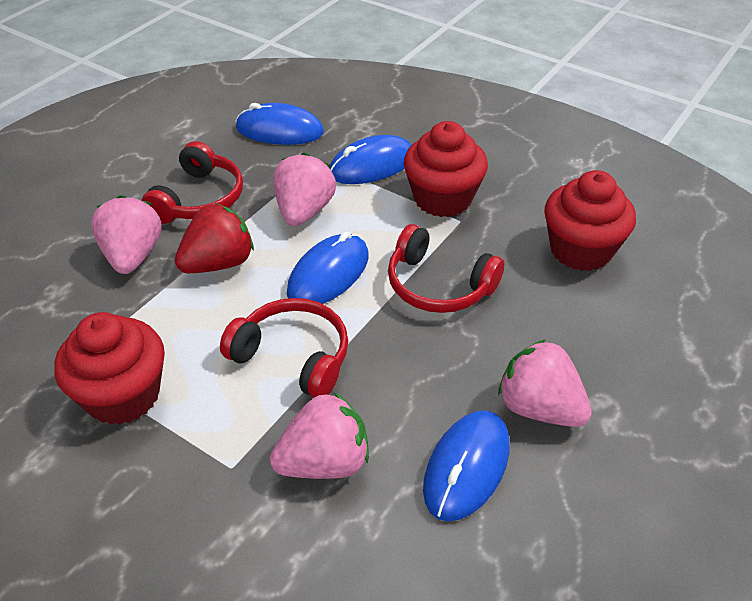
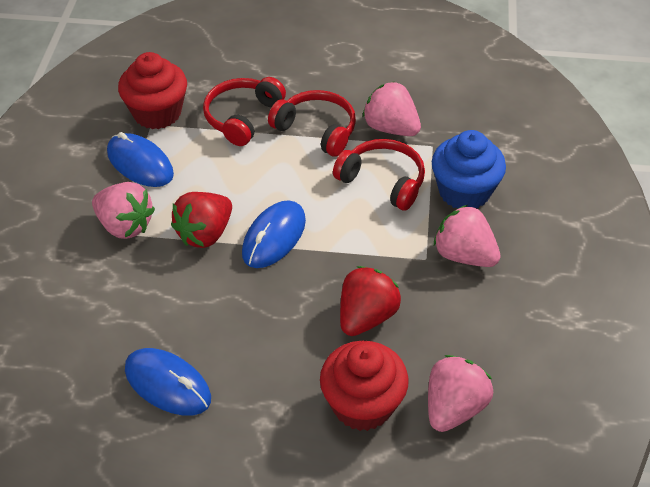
blue cupcake: none = 0 -> [432,130,506,208] = 1
blue mouse: [236,103,324,145] [287,232,369,304] [330,135,412,184] [423,410,509,522] = 4 -> [107,132,174,187] [125,348,211,416] [242,200,306,268] = 3
red cupcake: [54,312,165,425] [404,121,488,217] [545,170,636,271] = 3 -> [118,52,187,129] [320,341,409,431] = 2
red strawberry: [175,203,254,273] = 1 -> [171,192,232,248] [340,266,401,336] = 2

